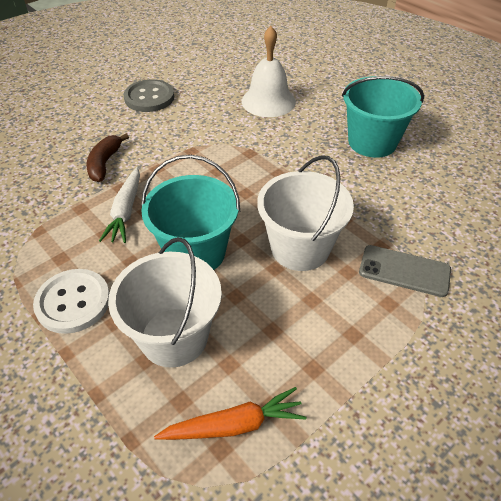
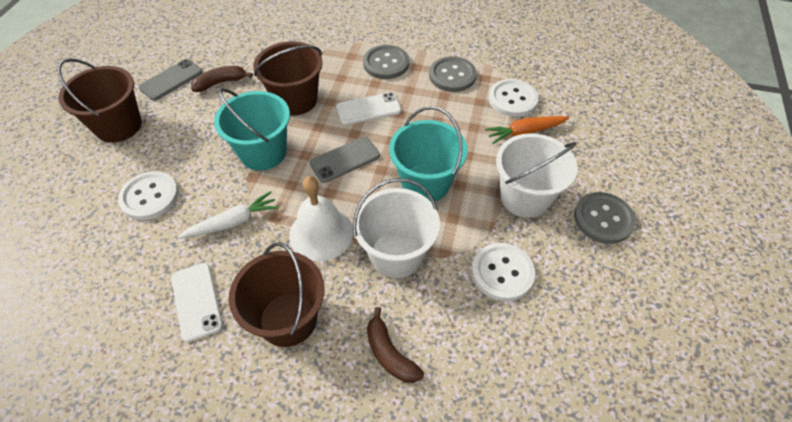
brown banana: [87,134,129,182] = 1 -> [191,66,253,92] [367,307,424,383] = 2
brown bucket: none = 0 -> [57,58,142,143] [229,242,325,347] [253,41,323,115] = 3
grey button: [124,79,174,112] = 1 -> [363,45,409,79] [429,56,476,92] [574,192,636,244] = 3
grey phone: [359,245,451,297] = 1 -> [139,59,203,101] [309,137,380,183] = 2
white button: [33,269,110,334] = 1 -> [118,171,179,220] [472,243,535,301] [489,79,539,117] = 3
white phone: none = 0 -> [171,263,223,342] [336,92,401,125] = 2

